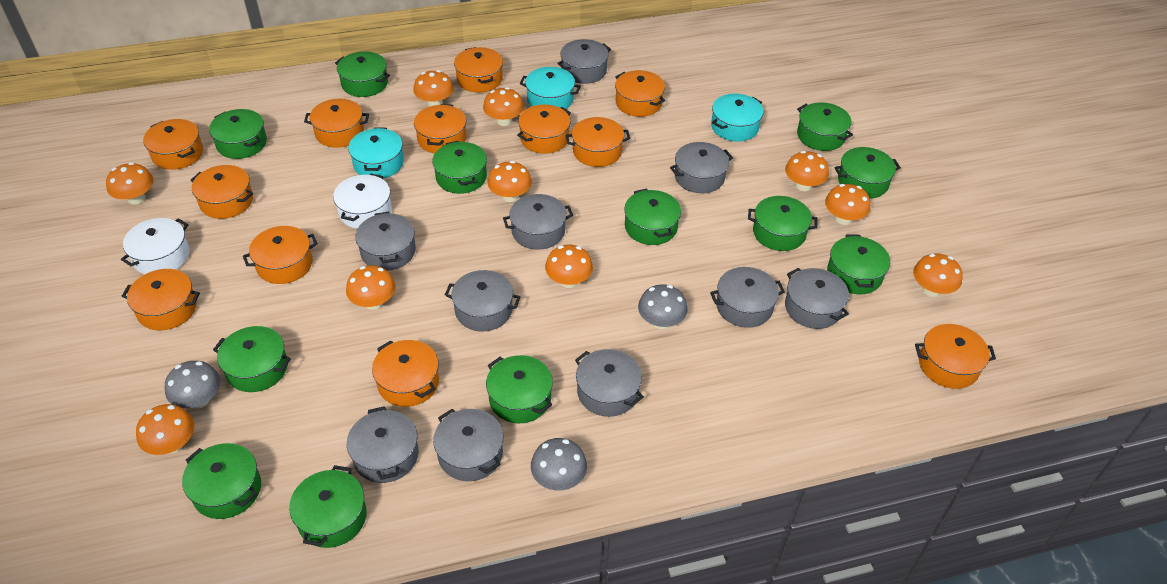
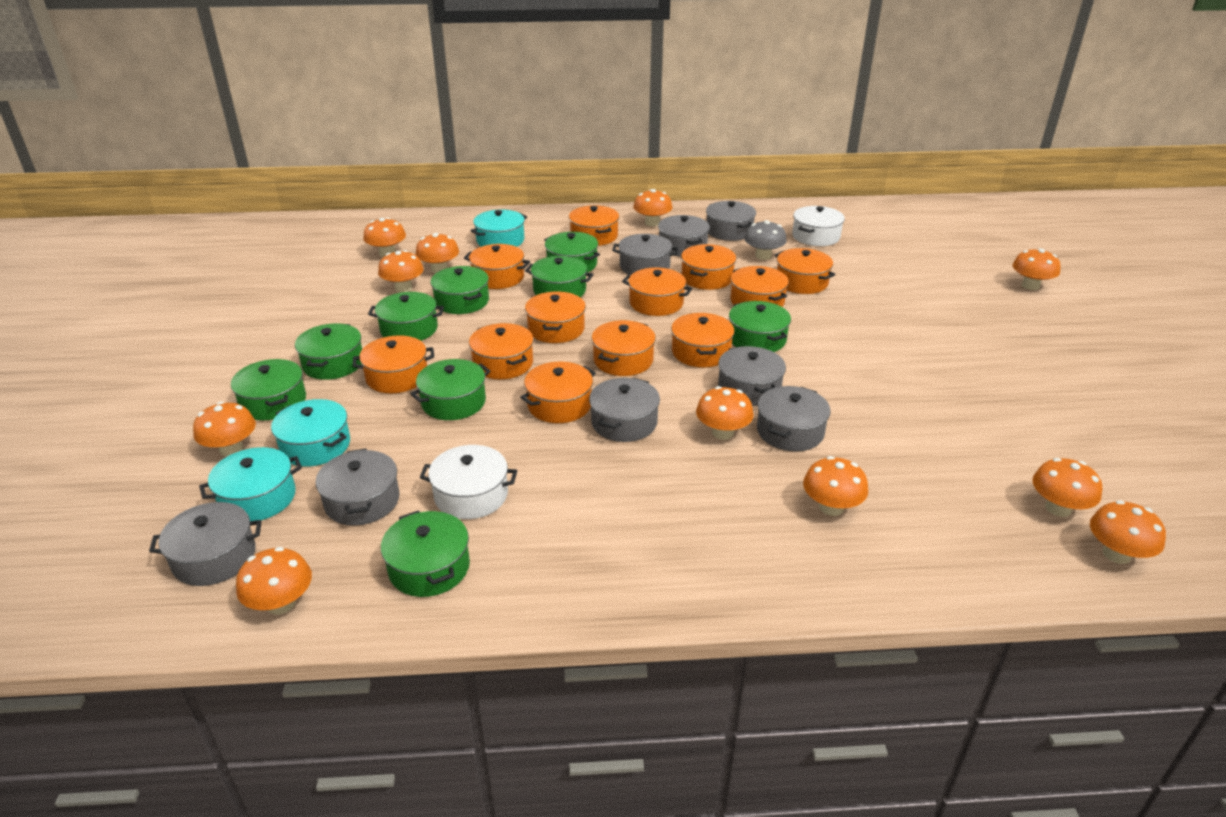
green pot: [182,443,261,519] [209,109,267,159] [213,326,291,392] [289,465,367,548] [335,51,390,97] [432,141,487,194] [486,355,553,423] [624,189,681,245] [748,196,817,251] [797,102,853,151] [827,234,890,294] [834,147,901,199] = 12 -> [231,359,306,420] [295,323,362,380] [368,292,444,341] [381,510,470,597] [410,359,491,420] [430,266,489,314] [525,256,594,297] [544,232,600,273] [729,301,791,352] = 9
grey mushroom: [165,361,221,408] [531,438,587,491] [638,284,688,329] = 3 -> [744,220,787,260] = 1
grey pot: [347,406,419,483] [356,212,416,271] [433,409,504,481] [445,270,520,332] [503,194,573,250] [557,39,611,84] [575,349,644,417] [670,142,733,193] [710,267,785,328] [785,268,849,329] = 10 -> [149,502,261,586] [316,449,400,526] [589,378,660,442] [612,234,678,275] [658,215,710,257] [706,201,756,241] [718,346,786,406] [757,386,830,451] = 8
orange mushroom: [106,162,153,204] [136,404,194,455] [346,265,396,310] [413,70,454,107] [483,87,524,126] [488,161,532,202] [545,245,593,288] [785,151,829,191] [825,184,870,225] [913,253,963,297] = 10 -> [193,402,256,456] [236,547,312,615] [363,218,406,257] [378,250,424,292] [416,233,459,273] [633,189,672,226] [696,386,754,440] [803,456,868,516] [1012,248,1061,290] [1032,458,1102,517] [1090,500,1166,564] = 11

